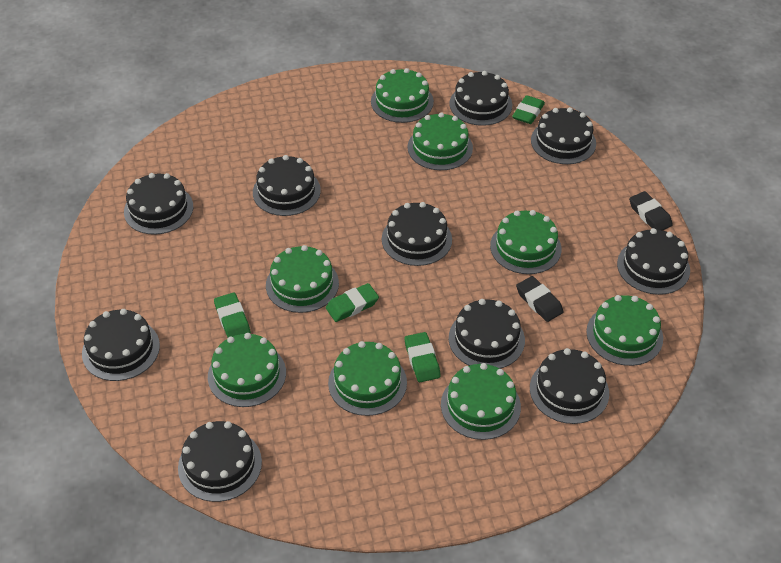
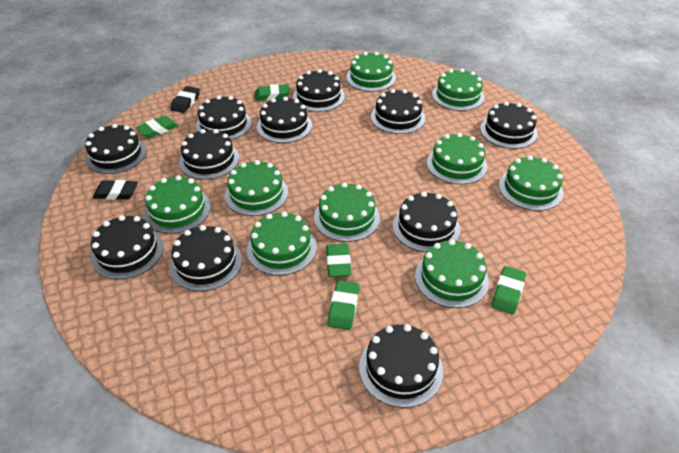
black cake: [82,309,160,381] [124,173,193,235] [178,421,262,502] [253,155,321,216] [382,202,452,266] [449,71,512,126] [449,299,525,369] [530,348,609,424] [531,107,596,164] [617,228,690,295] = 10 -> [85,124,147,174] [91,215,164,279] [170,225,242,291] [179,129,239,179] [196,95,252,140] [257,97,312,143] [293,69,345,112] [359,324,443,408] [371,89,425,134] [393,192,460,252] [480,102,538,149] = 11
green cake: [208,333,286,407] [266,245,339,313] [328,341,407,416] [371,68,434,123] [407,112,473,170] [441,363,521,440] [490,210,562,274] [586,295,663,366] = 8 -> [144,175,211,234] [225,160,288,216] [247,211,317,275] [314,182,380,242] [346,52,396,92] [415,239,489,308] [427,133,487,184] [432,69,484,111] [499,156,564,211] = 9
green eraser: [214,292,251,338] [326,283,379,322] [404,332,441,382] [512,95,545,124] = 4 -> [136,115,178,138] [254,84,290,101] [326,244,351,277] [328,280,359,330] [491,266,526,314] = 5

